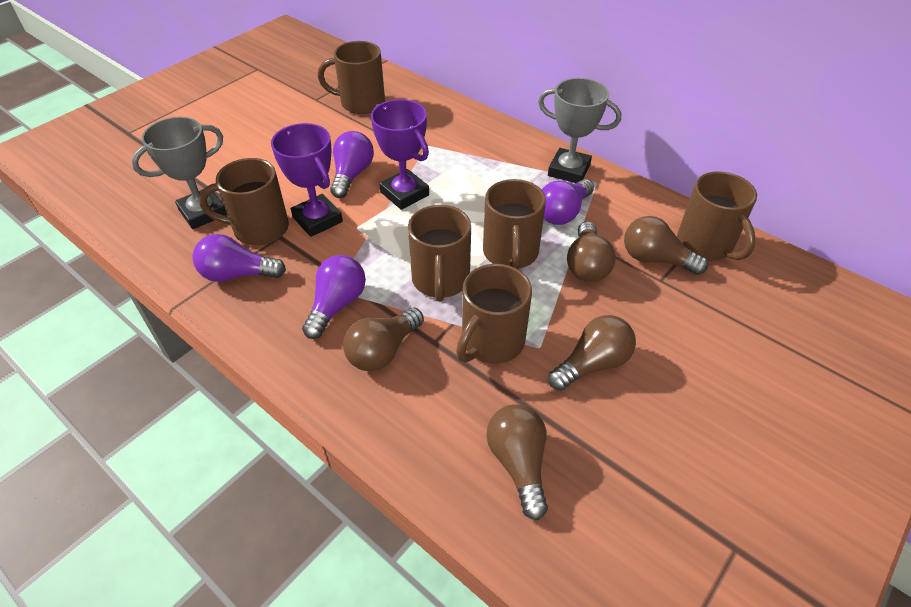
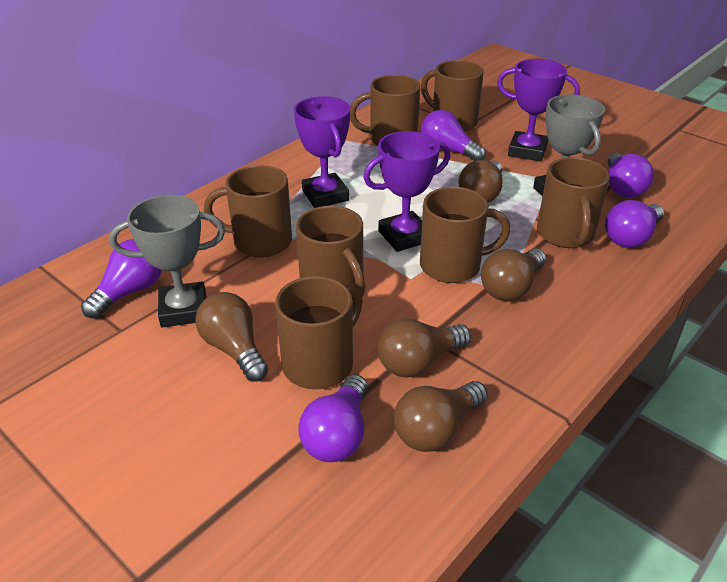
brown mug: [199,158,289,245] [318,41,385,114] [408,205,471,302] [456,264,532,364] [483,179,546,270] [677,171,757,261] = 6 -> [204,165,292,258] [275,276,363,389] [296,206,365,300] [350,75,420,146] [420,187,511,283] [421,60,484,132] [537,157,610,248] = 7
purple light bulb: [192,234,286,282] [302,255,366,339] [330,131,374,198] [542,179,594,225] = 4 -> [81,239,162,319] [298,374,368,462] [421,110,486,161] [605,200,664,248] [608,153,654,197] = 5
purple trophy: [271,123,343,237] [371,99,429,210] = 2 -> [294,96,350,208] [363,131,450,252] [497,59,580,162] = 3

